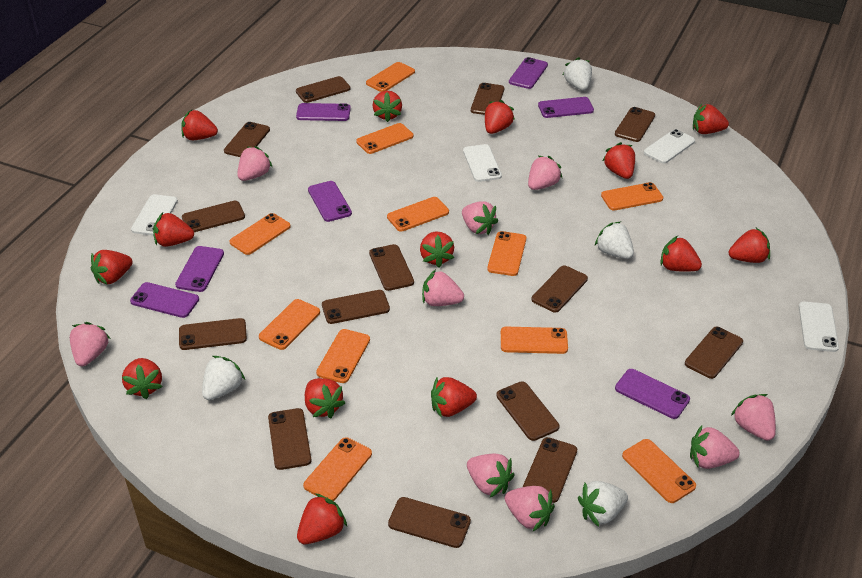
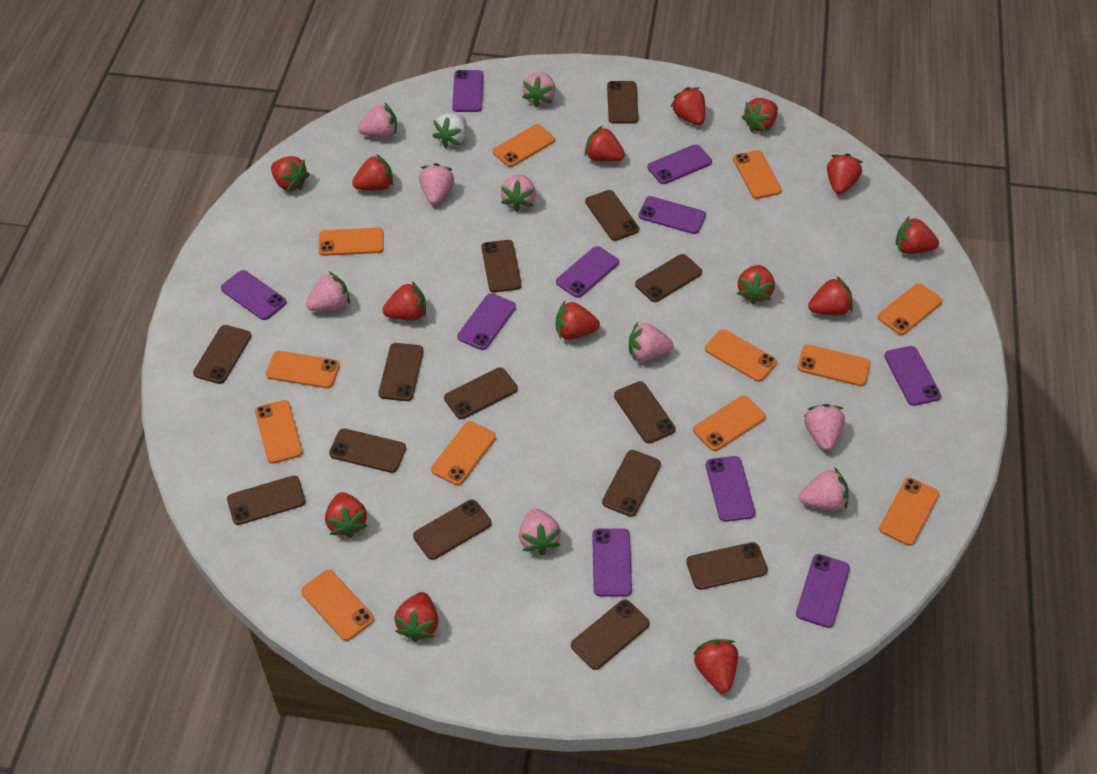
orange phone: [230,213,291,255] [259,299,320,350] [303,437,372,501] [316,329,370,383] [356,123,413,154] [366,62,415,92] [387,197,449,232] [487,231,526,276] [501,327,568,354] [601,182,663,211] [622,439,696,503] = 11 -> [255,400,303,464] [266,351,340,388] [301,570,374,641] [318,228,384,256] [431,421,496,486] [493,124,555,167] [693,396,765,451] [705,329,777,382] [733,150,782,199] [797,345,870,386] [878,283,942,335] [879,478,939,546] = 12
purple phone: [130,282,199,318] [175,246,224,292] [296,103,351,121] [308,181,352,222] [509,57,548,89] [538,97,594,118] [615,369,690,419] = 7 -> [221,270,287,320] [452,70,483,112] [457,293,516,350] [556,246,619,298] [592,528,632,596] [638,196,706,234] [647,144,712,184] [706,456,755,522] [796,554,850,628] [884,346,941,406] = 10
white phone: [131,194,178,236] [463,144,502,182] [644,129,695,164] [799,302,839,352] = 4 -> none = 0
white strawberry: [202,356,245,400] [563,57,592,91] [578,481,628,527] [595,222,634,259] = 4 -> [433,113,467,148] = 1

